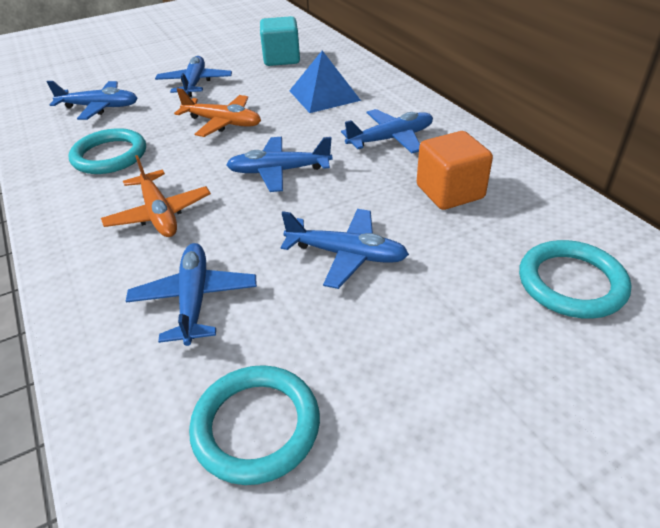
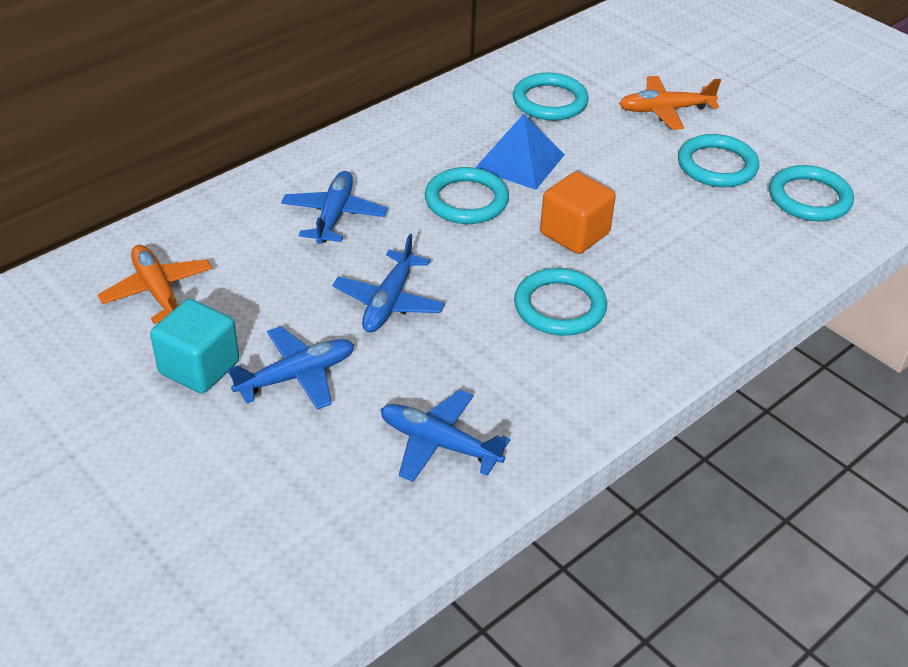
blue plane: [47,81,137,120] [126,243,257,346] [155,56,232,97] [226,137,332,192] [280,209,409,289] [341,109,433,153] = 6 -> [228,326,354,410] [281,171,388,244] [332,234,445,333] [380,390,511,482] = 4
turquoise ring: [69,128,146,174] [189,365,320,485] [519,240,631,319] = 3 -> [425,167,509,224] [513,73,589,121] [514,268,607,336] [678,134,759,187] [769,165,854,221] = 5

